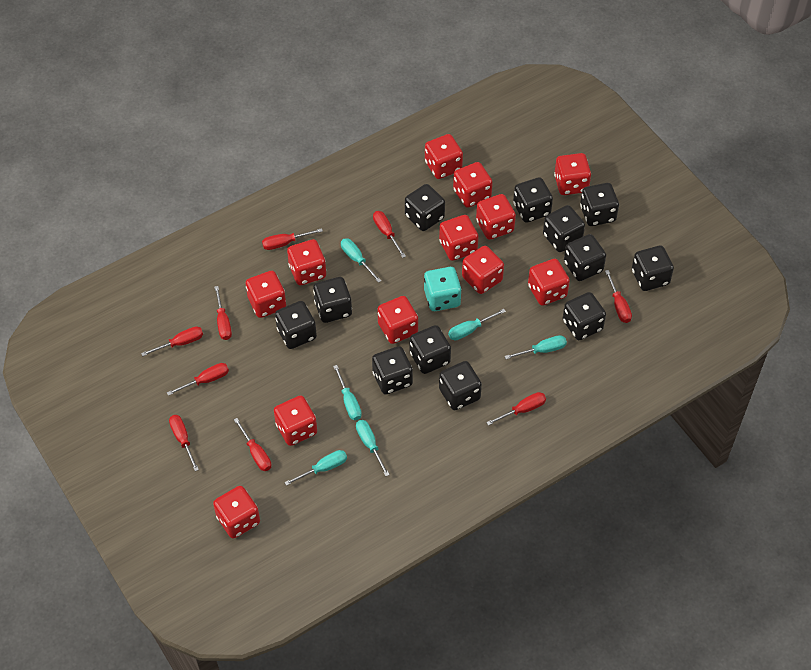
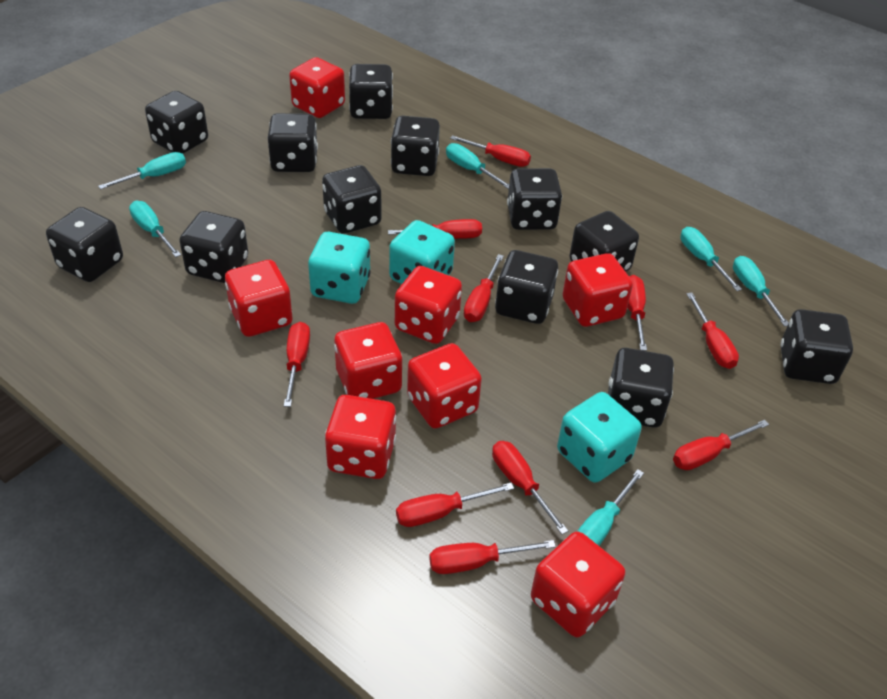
red dice: [213,486,260,539] [246,271,286,318] [274,396,317,446] [287,239,326,285] [378,296,418,344] [425,134,463,179] [439,215,479,261] [453,162,493,208] [462,246,504,294] [476,194,516,240] [528,259,570,306] [554,153,591,195] = 12 -> [225,260,293,337] [289,57,345,118] [325,395,396,479] [334,322,402,399] [395,266,462,344] [407,343,482,429] [531,531,625,637] [563,253,633,327] = 8
red screwdriver: [141,326,203,356] [167,363,229,396] [169,415,199,471] [214,286,232,340] [234,418,271,471] [262,228,323,250] [373,211,406,258] [486,392,546,426] [605,270,632,323] = 9 -> [284,322,310,407] [388,219,482,239] [396,482,514,527] [429,540,556,574] [450,135,531,167] [464,254,504,322] [492,441,568,534] [627,275,647,351] [673,420,769,470] [686,292,739,369] = 10
turquoise dice: [424,267,462,311] = 1 -> [308,232,371,304] [389,220,455,284] [557,392,642,483] = 3

